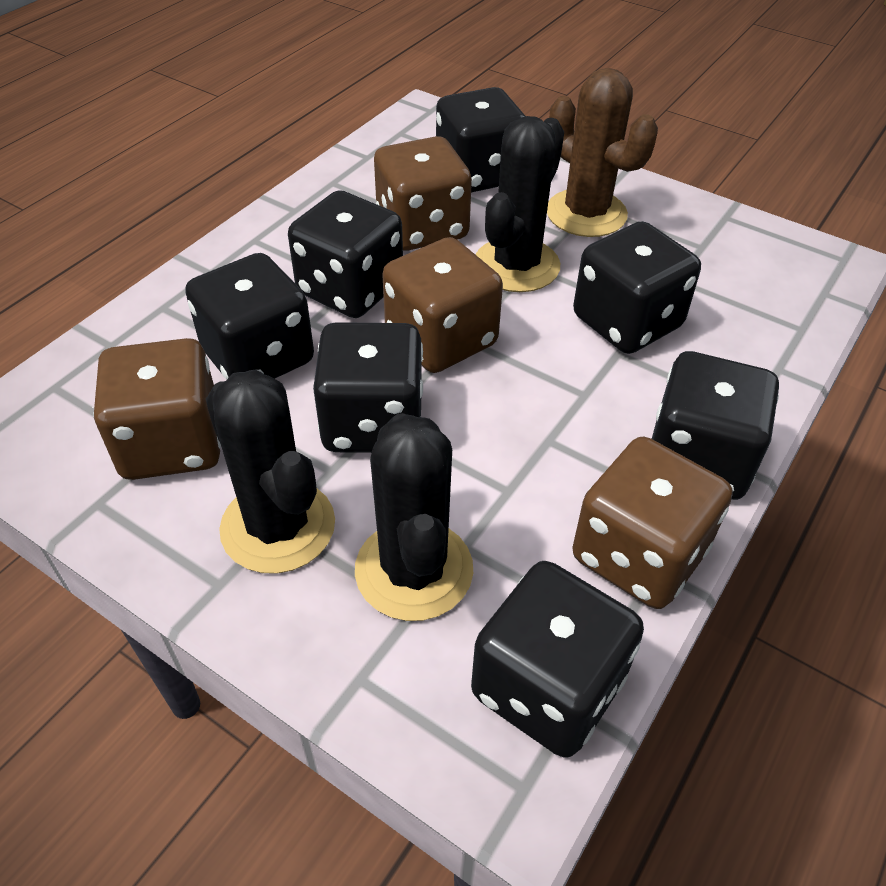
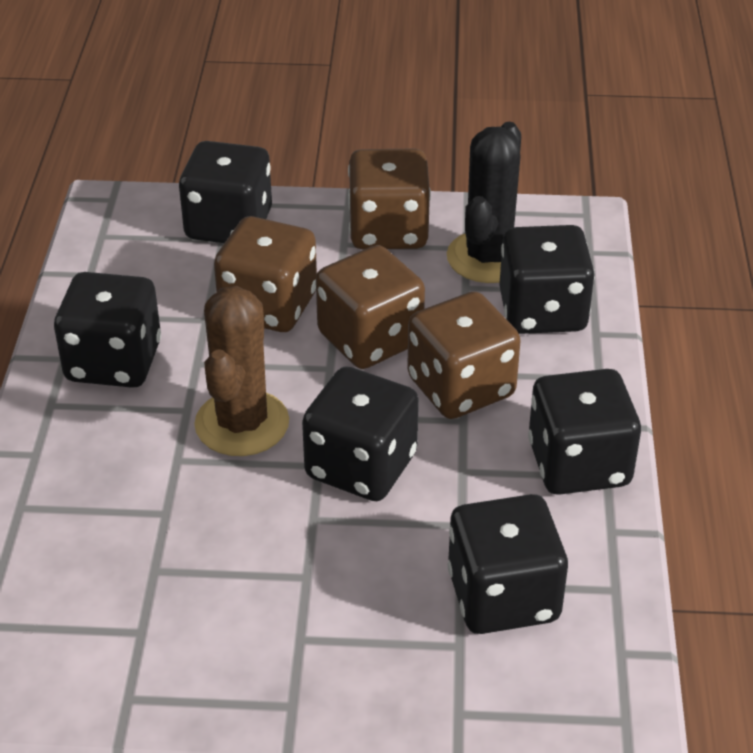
black cactus: [206,369,335,574] [355,413,473,621] [476,116,564,292] = 3 -> [447,122,521,283] = 1
black dice: [185,253,314,380] [288,190,403,318] [313,322,423,453] [436,87,525,192] [471,561,644,758] [573,221,701,354] [652,351,779,500] = 7 -> [54,272,161,388] [179,141,272,243] [302,367,419,501] [448,494,568,634] [499,225,595,334] [528,369,641,495] = 6

